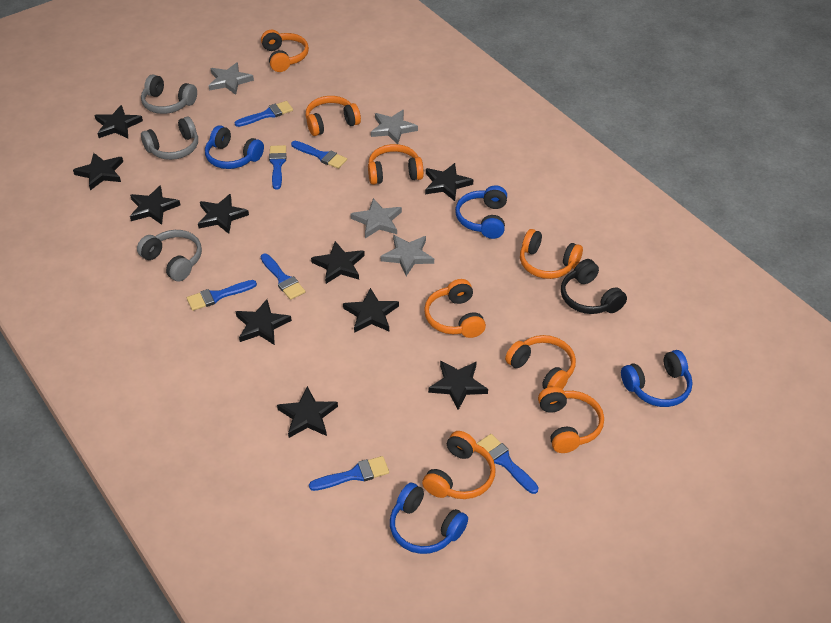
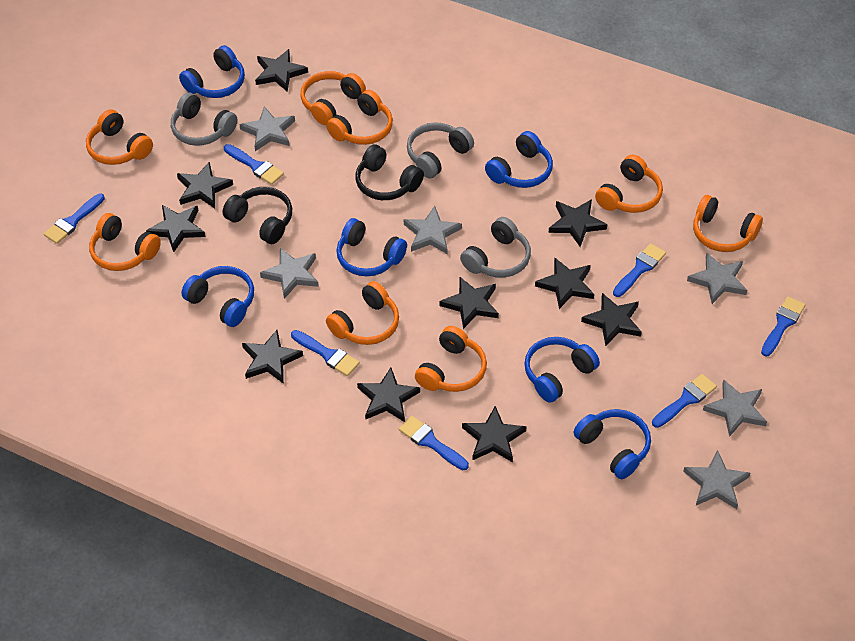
black headphones: [561,259,627,314] = 1 -> [222,187,292,244] [355,144,424,200] = 2
blue headphones: [205,125,264,169] [390,483,468,554] [455,185,507,239] [621,350,693,407] = 4 -> [179,45,245,98] [181,266,254,327] [336,218,407,276] [485,131,553,188] [524,337,600,403] [574,409,651,479] = 6
grey star: [208,62,254,95] [351,198,402,238] [371,110,418,144] [381,235,434,276] = 4 -> [239,106,295,151] [260,248,319,299] [404,206,462,254] [683,450,750,509] [687,253,747,304] [703,380,767,437] = 6

